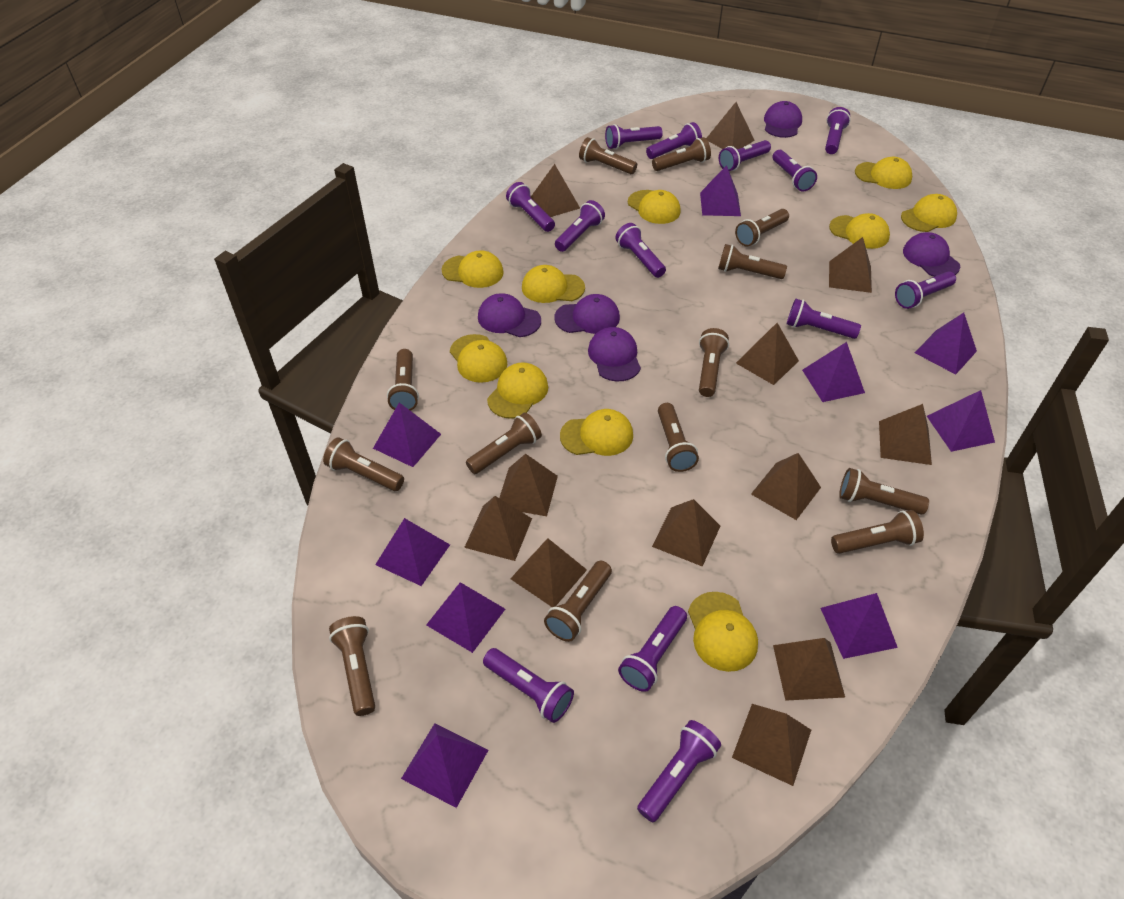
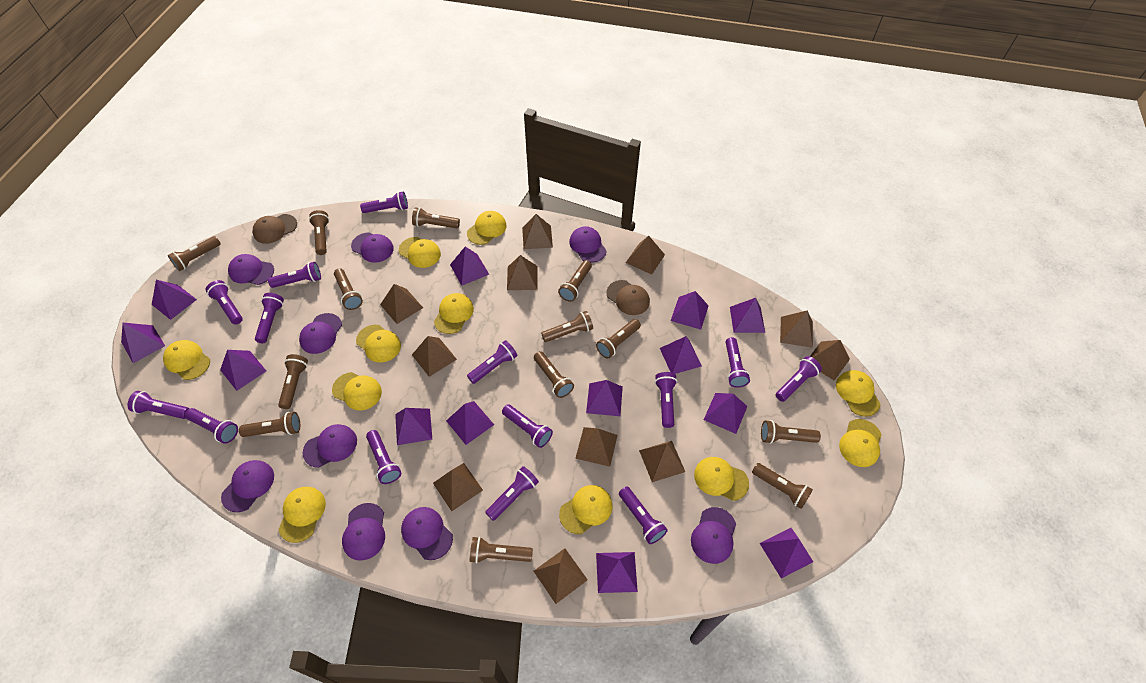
brown cap: none = 0 -> [252,214,297,244] [606,280,650,315] = 2
brown pyramid: [464,496,532,561] [499,454,558,516] [510,539,587,607] [531,164,580,217] [652,499,720,567] [706,102,755,149] [732,704,811,786] [736,323,799,385] [751,453,821,520] [773,638,845,701] [829,237,872,293] [879,404,932,465] = 12 -> [380,284,423,324] [412,336,457,377] [433,463,483,511] [507,255,538,290] [522,214,553,249] [534,548,588,604] [575,427,618,467] [626,236,665,275] [639,441,685,482] [780,310,813,348] [810,340,850,381] = 11
purple cap: [478,293,541,337] [555,294,620,334] [588,327,641,381] [764,101,802,138] [903,232,960,277] = 5 -> [221,460,274,512] [228,254,274,285] [299,313,342,354] [303,424,357,468] [342,503,385,561] [351,232,394,263] [401,507,453,560] [569,226,607,263] [691,507,736,564] = 9
purple flashlight: [483,648,574,723] [506,182,555,232] [555,200,605,252] [605,124,663,149] [615,223,666,278] [618,606,687,692] [637,720,721,823] [646,122,702,159] [719,140,771,171] [773,150,817,192] [787,299,861,339] [825,107,851,154] [895,271,956,309] = 13 -> [127,391,189,419] [185,408,238,444] [206,280,243,325] [255,293,284,343] [268,262,321,288] [360,191,408,213] [366,430,401,484] [467,340,517,384] [485,466,539,521] [502,404,553,448] [619,487,668,544] [655,372,677,428] [726,337,750,388] [776,356,822,402] = 14
purple pyramid: [373,403,441,467] [375,518,450,586] [401,723,488,808] [426,582,505,653] [700,165,741,216] [802,342,865,402] [821,593,898,659] [915,313,977,375] [927,390,995,452] = 9 -> [121,323,165,363] [152,280,197,320] [220,350,266,391] [395,408,432,445] [446,401,494,445] [450,247,489,285] [586,380,623,416] [596,552,638,593] [660,336,702,374] [671,291,709,330] [704,393,747,434] [730,298,765,333] [760,528,813,579] = 13
yellow cap: [441,250,504,288] [450,334,508,383] [487,362,548,419] [522,265,585,303] [560,409,633,456] [628,190,681,224] [688,592,758,672] [829,213,890,249] [855,157,912,189] [901,194,957,232] = 10 -> [163,340,210,380] [278,487,326,543] [332,372,382,410] [356,325,401,363] [399,237,441,268] [434,293,474,334] [467,211,507,245] [559,485,612,534] [694,457,749,501] [836,370,881,417] [839,419,881,467] = 11

